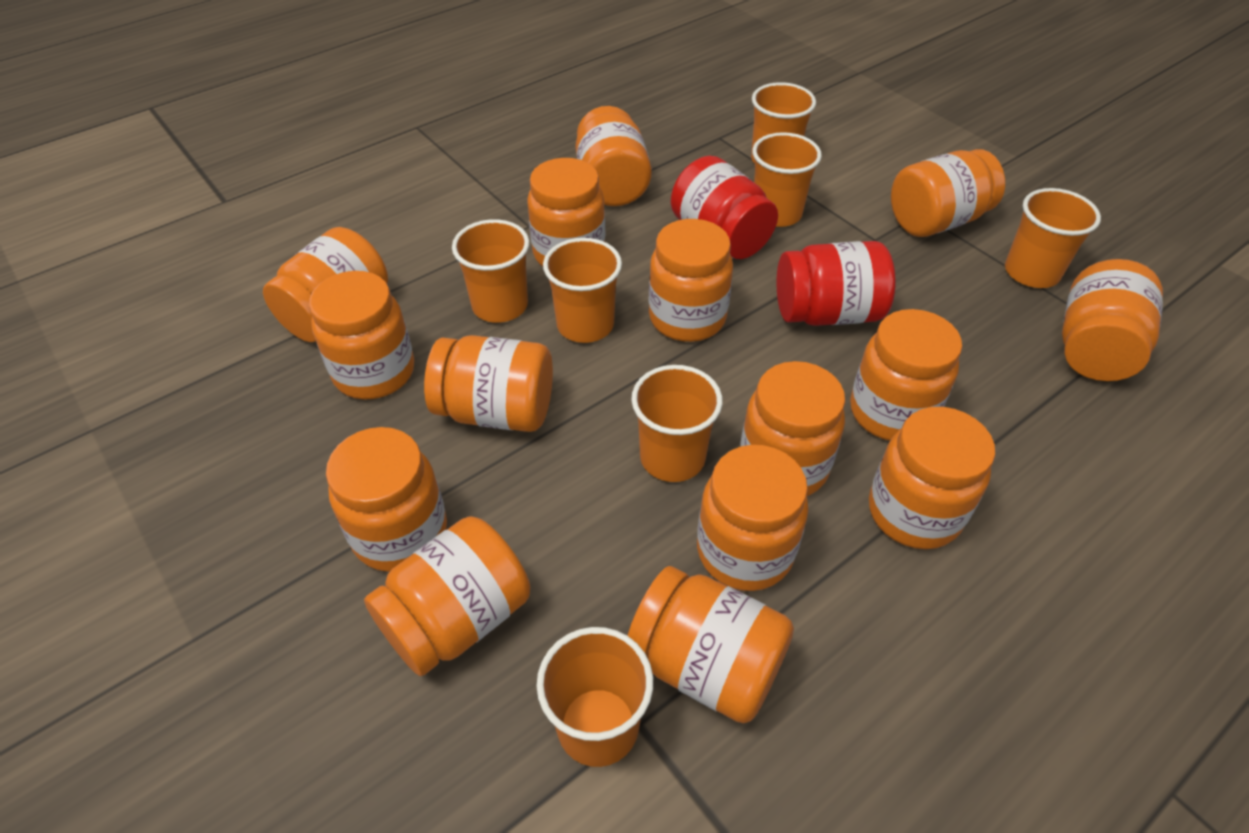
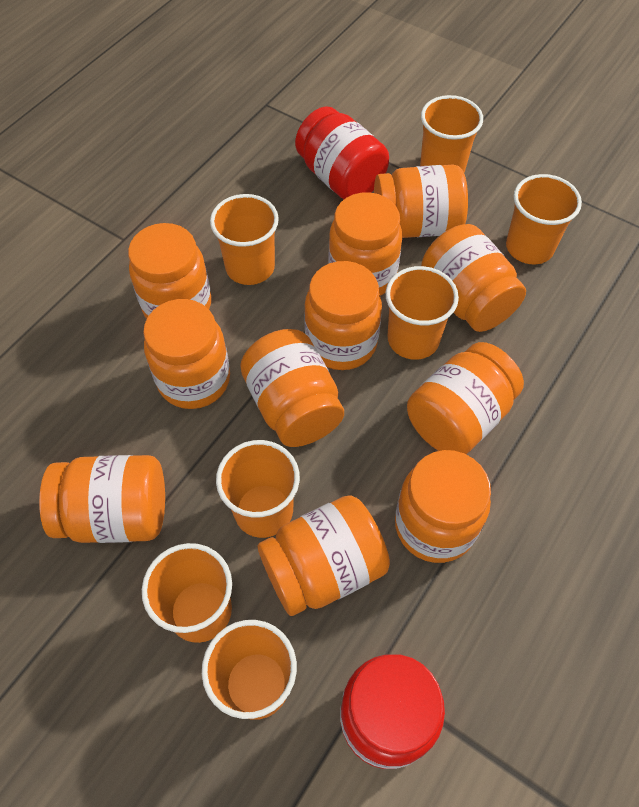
orange jar: [263,227,388,342] [309,271,414,400] [326,427,447,572] [364,516,530,676] [424,335,553,432] [527,158,605,266] [576,106,652,206] [627,566,794,723] [649,219,733,342] [697,445,808,591] [740,361,845,496] [850,309,962,441] [869,407,995,549] [891,149,1005,237] [1062,259,1163,381] = 15 -> [39,455,165,543] [128,223,211,318] [143,299,230,409] [240,329,344,447] [258,495,390,616] [304,261,382,370] [328,192,402,296] [374,165,468,238] [395,450,491,563] [407,342,524,454] [421,224,526,332] = 11

